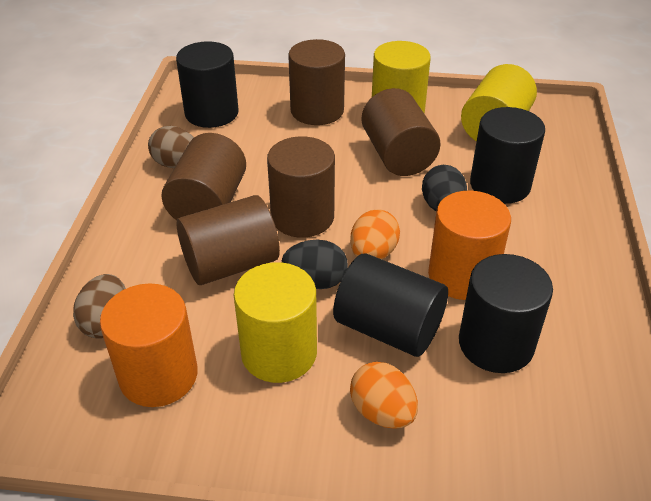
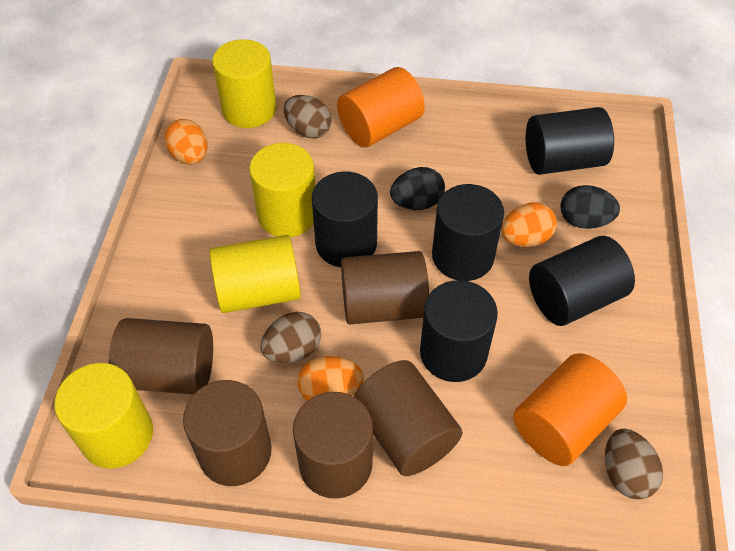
black cylinder: [176,41,239,128] [333,253,448,357] [459,254,553,373] [470,107,545,204] = 4 -> [312,171,378,267] [420,280,498,382] [432,184,504,281] [526,107,614,175] [529,236,635,326] = 5
brown egg: [73,274,126,339] [148,126,194,168] = 2 -> [261,312,321,363] [283,95,332,138] [605,429,663,500] = 3
orange egg: [350,209,400,259] [350,362,418,429] = 2 -> [164,119,207,165] [297,356,364,401] [501,202,557,247] = 3
yellow cylinder: [234,262,317,383] [372,41,431,114] [461,64,537,141] = 3 -> [54,363,153,469] [209,235,301,313] [212,39,276,128] [249,143,316,237] = 4

